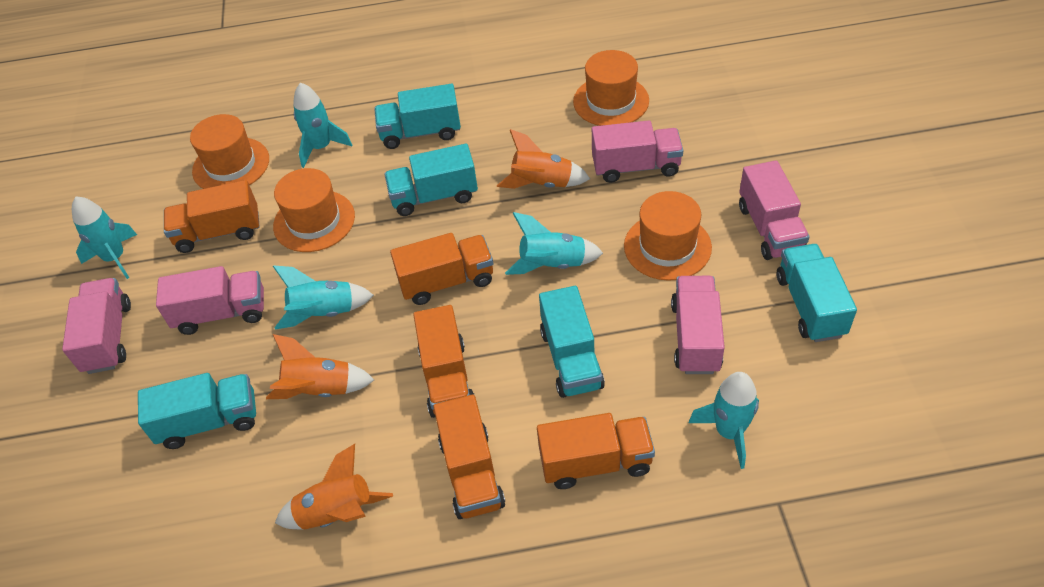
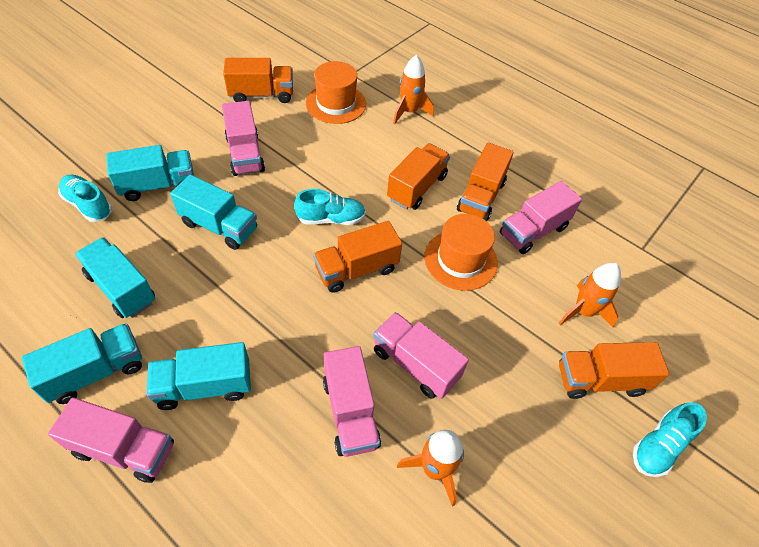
orange hat: [190,114,269,189] [273,168,355,252] [573,50,649,126] [624,191,712,281] = 4 -> [306,61,366,124] [424,214,498,291] = 2
turquoise rocket: [72,196,137,279] [273,265,374,330] [293,83,352,168] [505,212,603,275] [689,372,759,469] = 5 -> none = 0
turquoise shoe: none = 0 -> [58,175,112,222] [294,189,366,225] [633,402,707,477] = 3

